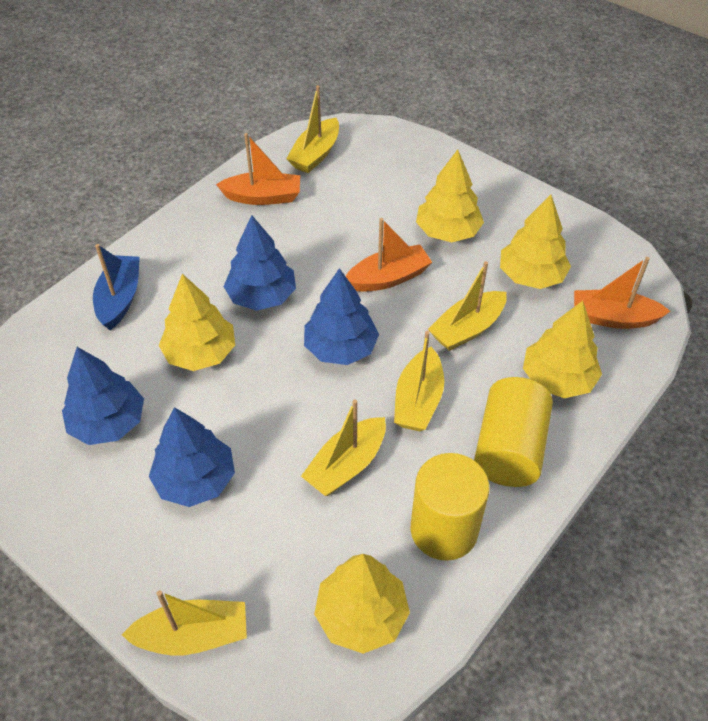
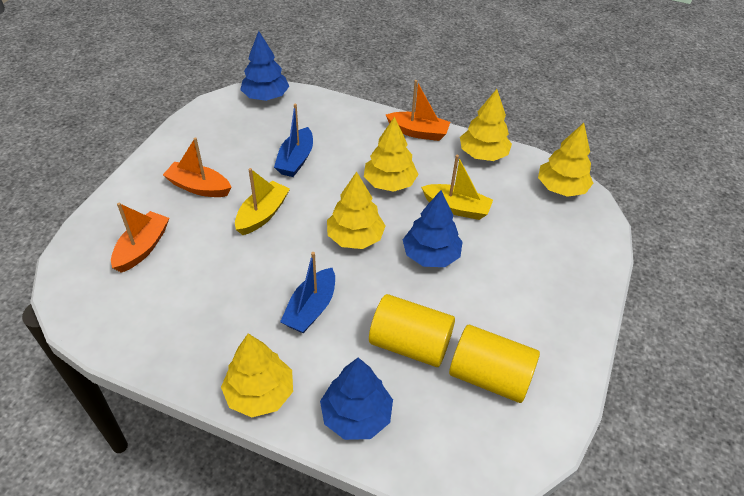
blue boat: [93,244,140,330] = 1 -> [274,103,313,177] [280,252,335,333] = 2
blue tree: [62,347,144,445] [149,407,235,507] [224,215,296,311] [304,268,379,365] = 4 -> [240,31,289,101] [320,357,393,440] [403,190,463,267] = 3
yellow boat: [122,590,247,655] [286,85,339,173] [301,399,386,496] [394,331,444,431] [428,261,507,351] = 5 -> [235,168,290,235] [421,155,493,220] = 2

